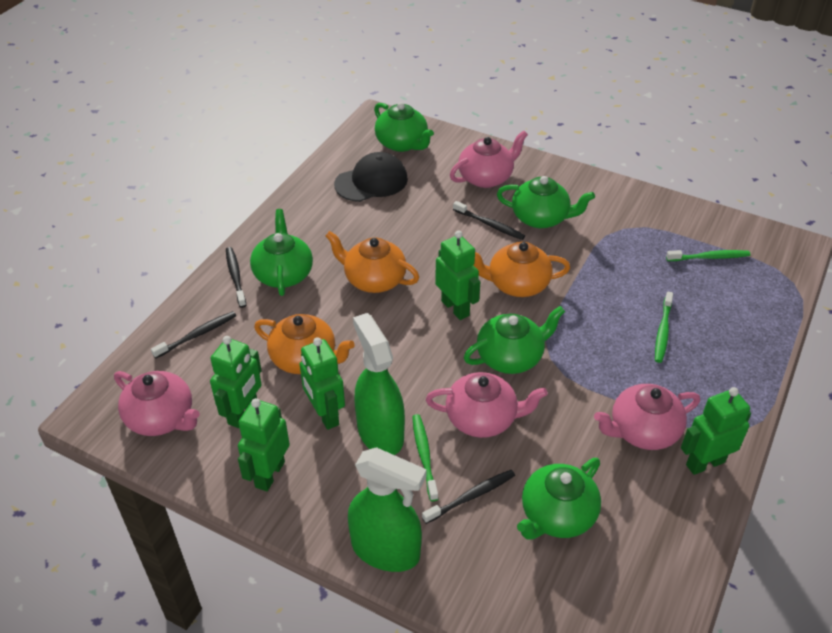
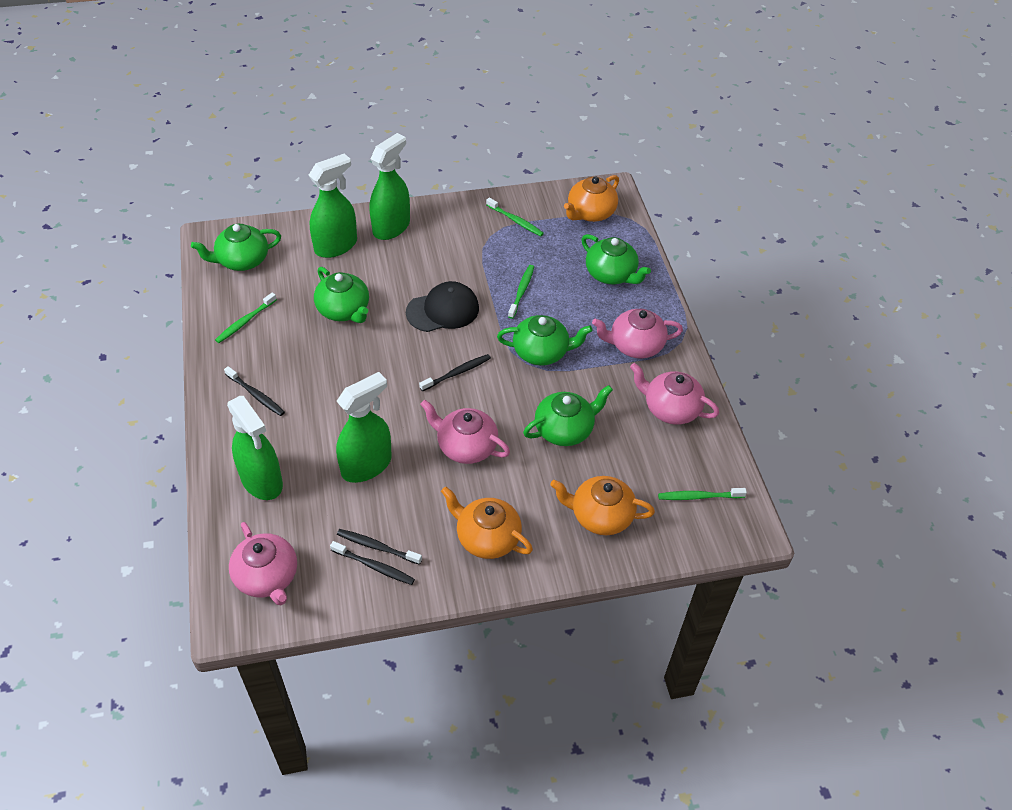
green robot: [210,336,262,428] [238,398,290,491] [300,337,345,430] [435,231,480,320] [681,387,751,475] = 5 -> none = 0
green spray bottle: [348,447,427,572] [353,313,405,455] = 2 -> [227,396,283,500] [309,153,357,258] [336,372,392,483] [370,133,410,240] = 4
green toothbrush: [412,414,438,501] [655,291,673,363] [666,250,751,261] = 3 -> [215,292,277,343] [486,198,544,236] [508,265,534,319] [658,488,747,500] = 4

